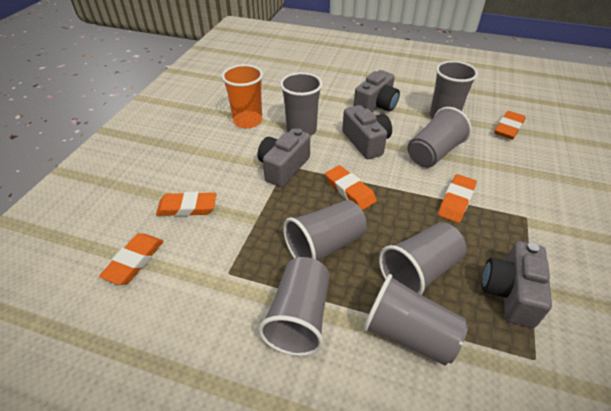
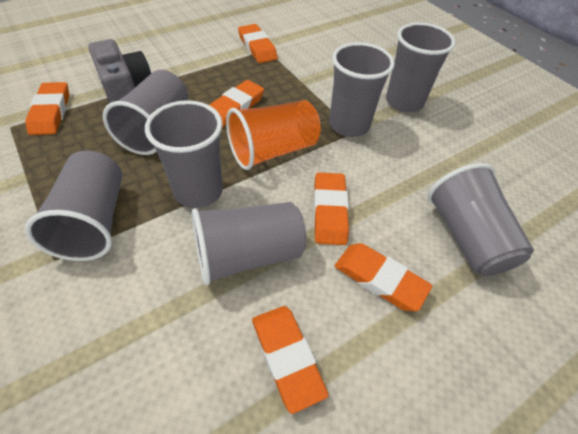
grey camera: [257,129,310,187] [342,105,392,159] [354,70,400,112] [482,241,552,328] = 4 -> [88,39,151,103] = 1
orange eraser: [99,233,163,285] [156,192,216,216] [325,165,377,210] [438,174,477,223] [494,111,526,140] = 5 -> [25,82,69,135] [209,80,264,128] [238,24,278,63] [252,306,329,414] [314,172,349,245] [335,243,432,311] = 6

